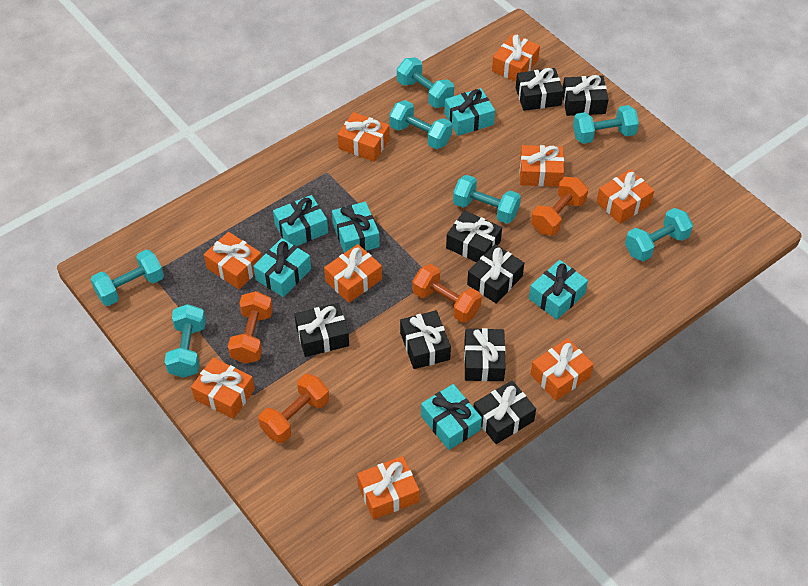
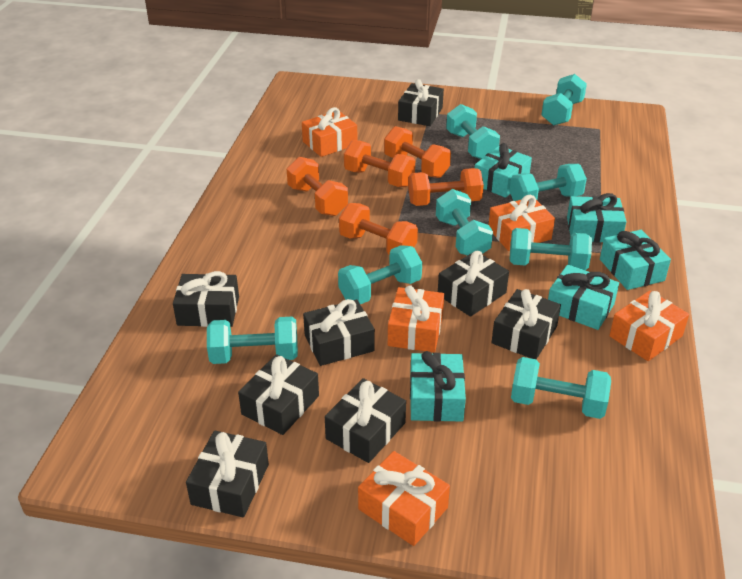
orange dumbbell: [228,291,273,364] [259,374,329,443] [412,264,482,323] [531,177,588,236] = 4 -> [287,157,348,216] [339,203,418,255] [344,140,415,187] [384,126,451,178] [408,168,484,206] = 5
orange gift: [191,358,255,419] [204,232,262,289] [324,244,382,303] [338,112,390,162] [357,456,419,520] [492,34,540,81] [520,145,564,187] [530,338,594,401] [597,169,654,224] = 9 -> [302,107,357,157] [358,451,450,546] [388,286,444,352] [489,195,555,251] [609,291,689,361] = 5
turquoise dumbbell: [90,249,164,306] [165,304,206,378] [389,100,452,149] [397,57,454,108] [453,175,521,224] [573,105,639,144] [625,208,693,262] = 7 -> [207,317,298,364] [338,245,422,304] [436,189,493,256] [446,104,500,159] [510,164,587,201] [510,228,592,270] [511,357,611,419] [542,74,587,125] = 8
turquoise gift: [253,238,311,297] [273,195,328,246] [332,202,380,253] [421,384,482,450] [444,88,495,136] [529,260,588,320] = 6 -> [410,351,466,422] [475,143,532,198] [548,265,619,330] [567,193,626,242] [600,230,671,290] = 5

